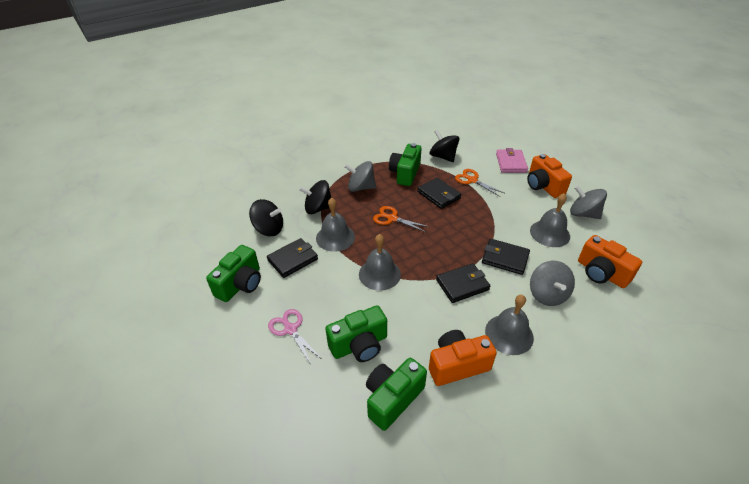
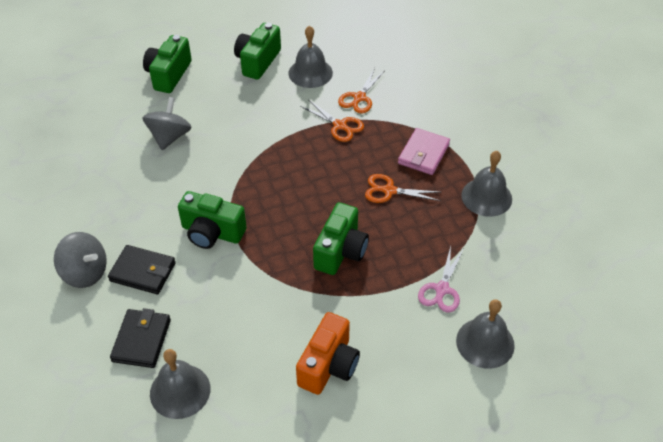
black spinning top: [249,199,283,236] [299,180,332,214] [430,129,459,162] = 3 -> none = 0
black wallet: [267,238,318,278] [417,178,461,209] [436,263,490,303] [482,239,530,275] = 4 -> [108,245,176,294] [110,308,171,368] = 2
grey spinning top: [344,161,376,192] [530,261,575,306] [570,185,607,219] = 3 -> [54,232,107,288] [142,97,192,150] = 2
orange camera: [429,330,497,386] [527,154,572,198] [578,235,642,288] = 3 -> [296,312,360,395] = 1
orange scissors: [373,206,430,232] [455,169,504,197] = 2 -> [300,100,364,142] [338,68,384,113] [365,174,440,203] = 3

